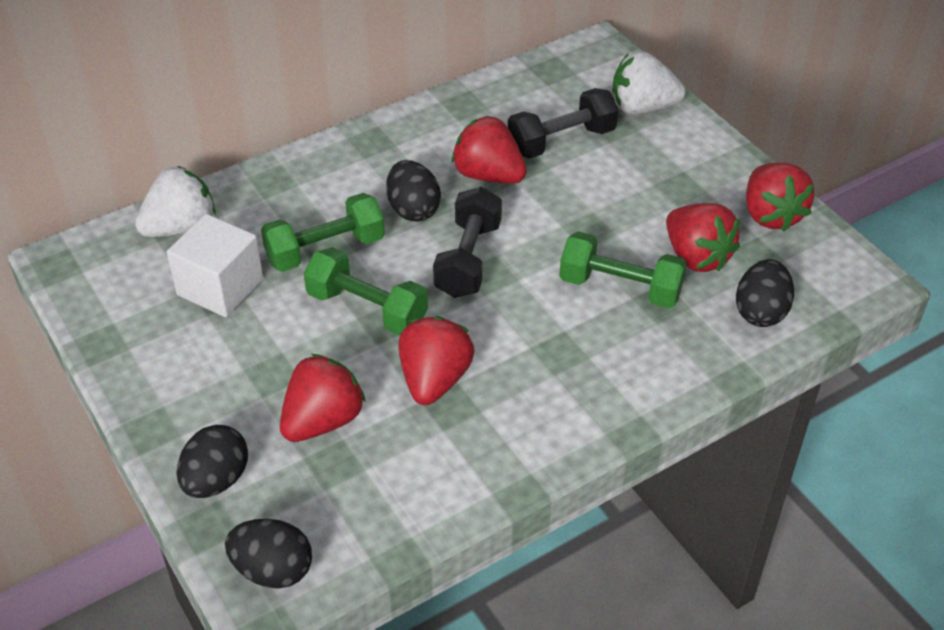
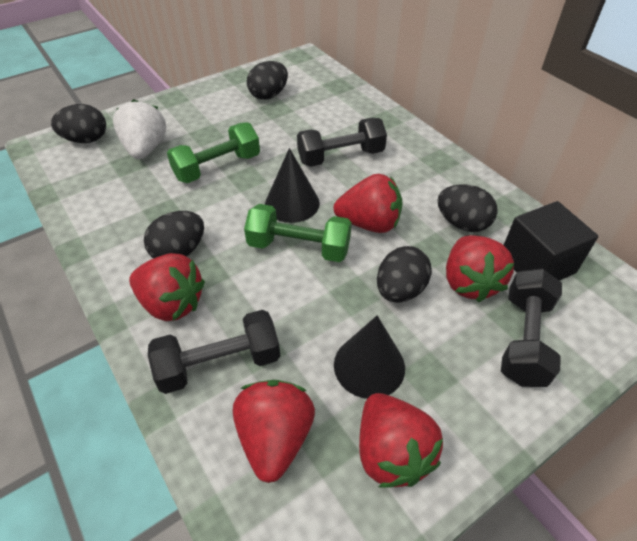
black cone: none = 0 -> [265,148,320,223] [334,316,405,399] = 2
black cube: none = 0 -> [504,201,598,281] = 1
black dumbbell: [433,187,502,298] [508,88,618,159] = 2 -> [148,310,280,394] [297,118,387,167] [501,268,562,387] = 3
black egg: [177,425,248,498] [225,519,312,589] [386,160,441,221] [736,259,794,327] = 4 -> [51,104,106,143] [144,211,204,259] [247,61,288,100] [377,246,432,303] [437,184,497,232] = 5
green dumbbell: [261,193,385,272] [304,247,428,336] [559,232,687,309] = 3 -> [167,122,260,183] [244,204,352,262] = 2
white cube: [167,214,263,317] = 1 -> none = 0
white strawberry: [135,166,216,237] [612,51,685,114] = 2 -> [113,99,166,159] = 1

